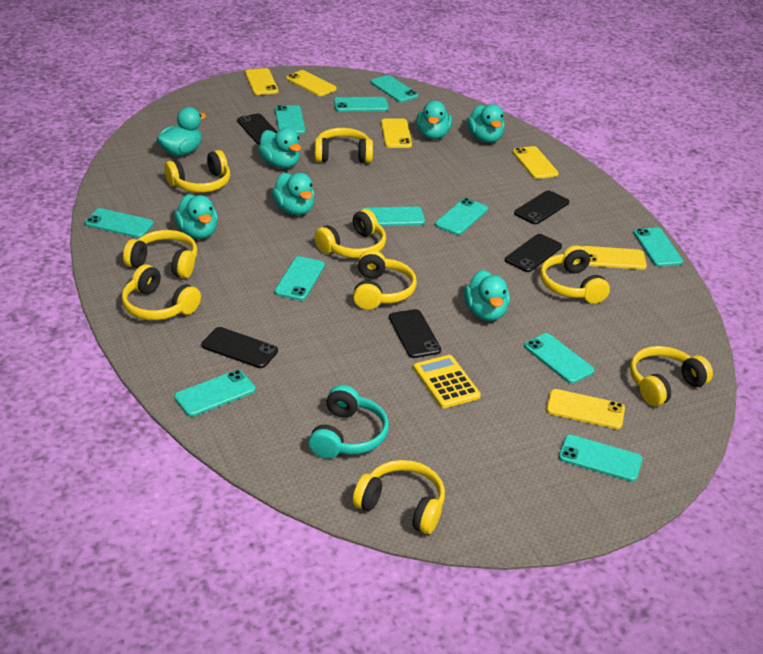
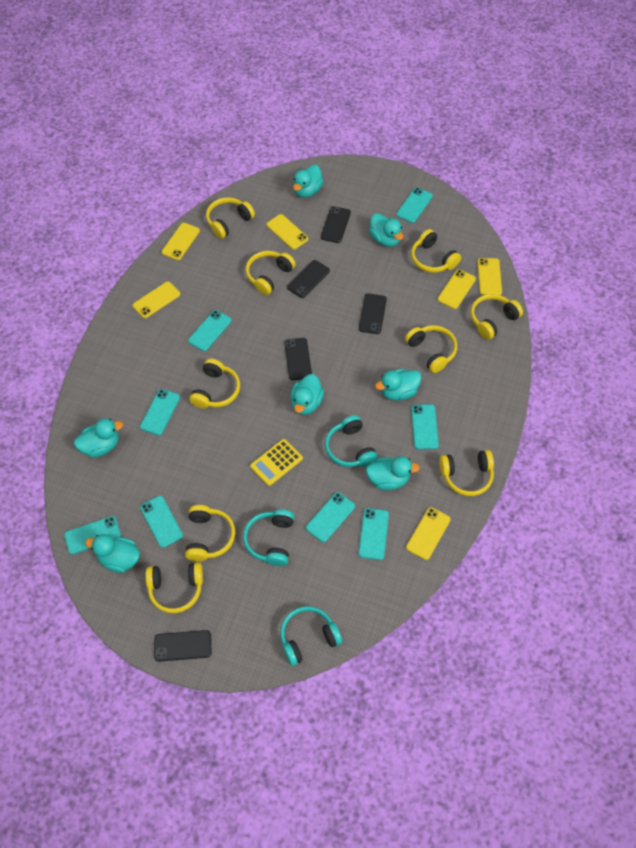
turquoise headphones: [309,385,389,459] = 1 -> [243,509,294,566] [280,606,342,666] [325,415,378,467] = 3
turquoise phone: [85,208,154,238] [174,370,256,417] [275,105,305,134] [275,256,325,301] [334,97,389,112] [362,207,425,226] [371,75,418,102] [435,198,488,235] [524,333,594,384] [559,435,642,482] [634,227,683,267] = 11 -> [64,516,121,555] [140,389,180,435] [140,496,183,548] [188,310,232,351] [306,492,355,542] [358,508,389,560] [396,187,433,223] [411,404,439,449] = 8

